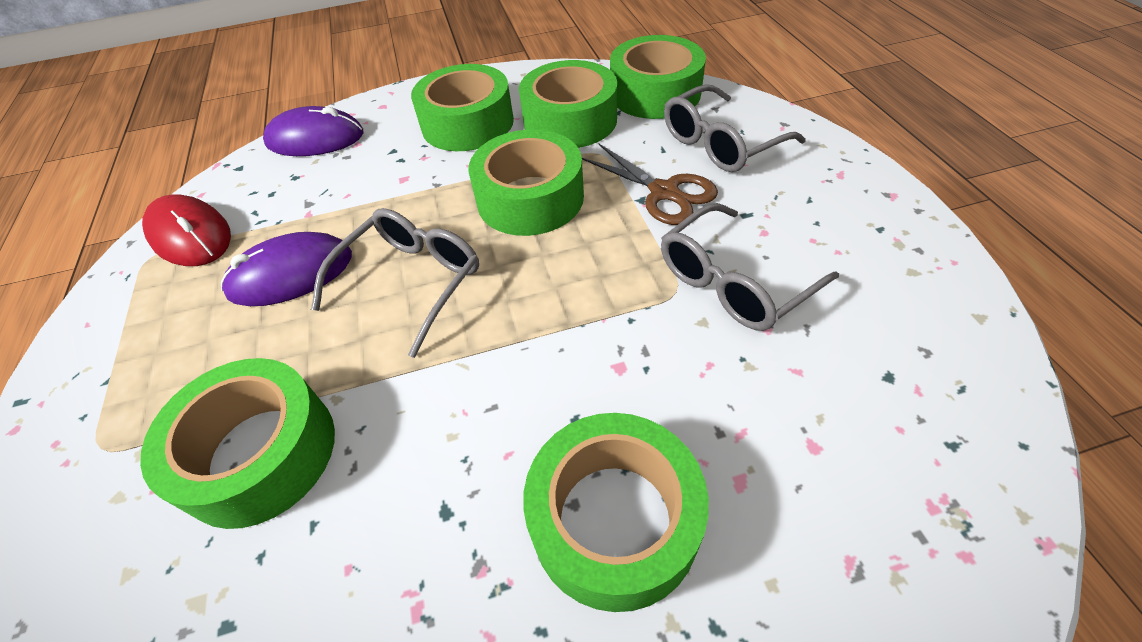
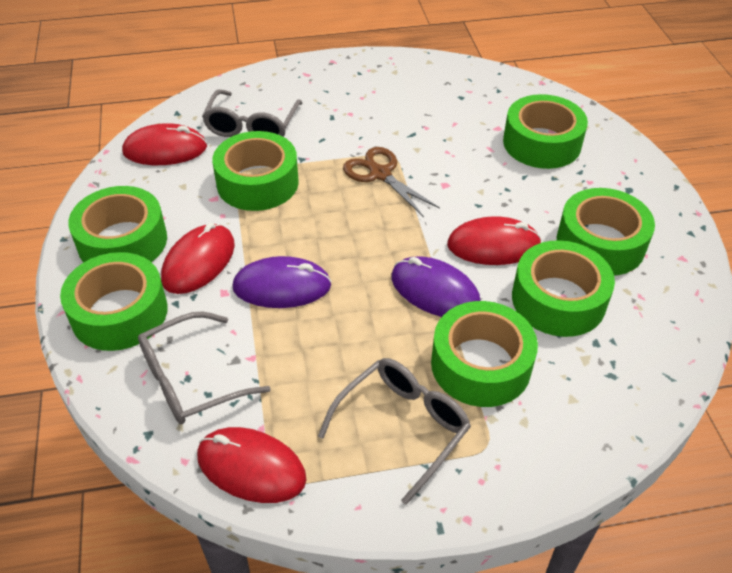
green tape: [140,358,335,529] [411,64,514,151] [468,129,584,236] [519,60,617,148] [523,413,709,612] [610,35,706,119] = 6 -> [60,252,168,351] [68,186,167,263] [212,131,299,211] [431,301,538,407] [503,94,588,169] [512,240,615,337] [557,188,655,276] = 7
red mouse: [142,194,231,266] = 1 -> [122,123,207,165] [161,223,235,294] [197,427,307,503] [447,216,542,265] = 4

